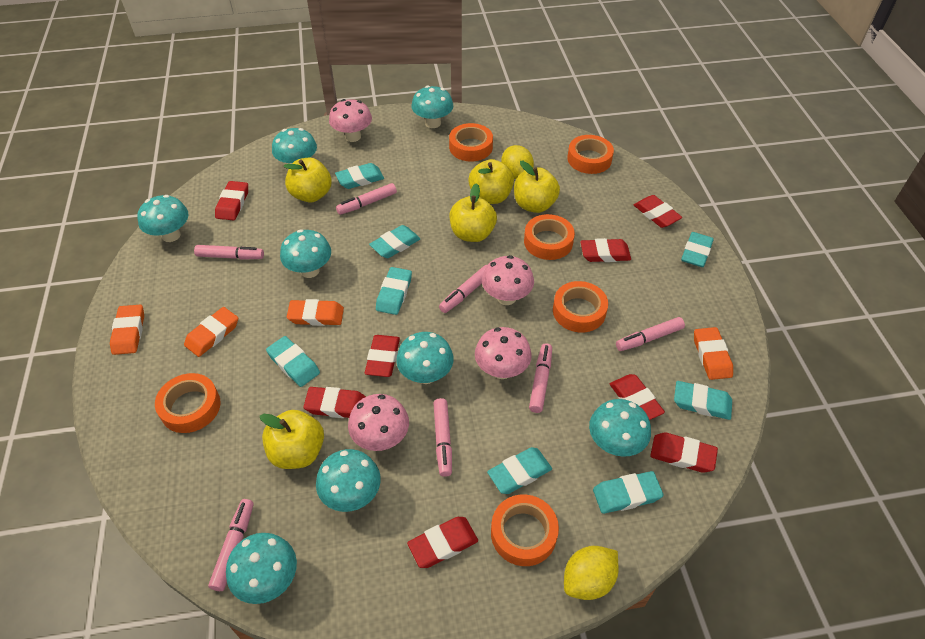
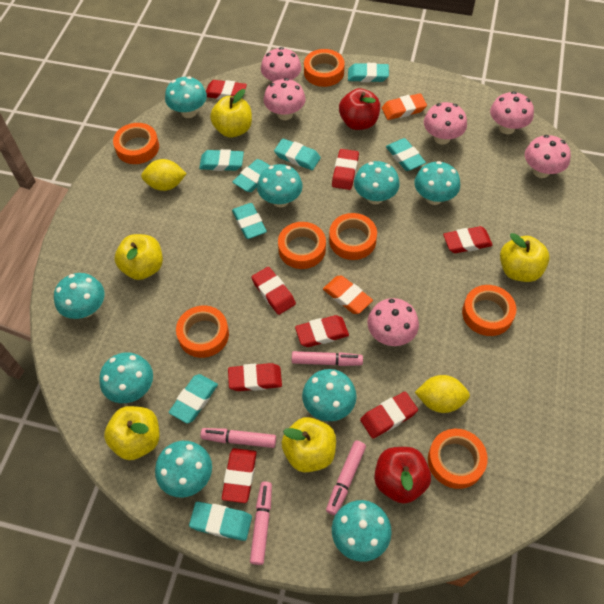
orange eraser: [110,305,144,355] [184,307,238,357] [287,299,344,326] [694,327,733,380] = 4 -> [323,276,373,314] [382,93,427,120] = 2
orange tape: [155,373,221,433] [449,123,493,162] [491,494,559,566] [524,214,575,260] [553,281,608,333] [567,135,614,174] = 6 -> [113,123,159,164] [176,306,229,358] [278,222,326,269] [304,49,345,87] [329,213,377,260] [428,429,488,489] [462,285,517,336] = 7
pink marker: [194,245,264,260] [208,499,254,591] [336,183,397,215] [433,398,452,477] [439,265,487,313] [529,343,552,413] [616,317,685,351] = 7 -> [200,428,276,448] [250,482,272,565] [292,351,363,366] [326,441,366,515] = 4
pink mushroom: [329,99,372,142] [348,394,409,451] [475,327,532,379] [482,255,534,305] = 4 -> [261,47,301,81] [263,78,306,120] [367,298,419,346] [424,102,467,144] [490,91,534,134] [525,135,571,178] = 6
red apple: none = 0 -> [339,88,380,130] [374,447,431,504] = 2
turquoise mushroom: [137,195,189,242] [226,533,297,604] [272,128,317,164] [280,229,331,278] [316,449,381,512] [396,332,454,384] [411,86,453,128] [589,399,651,457] = 8 -> [54,273,104,319] [99,352,153,403] [155,441,212,498] [165,76,207,118] [257,164,303,207] [302,369,357,421] [332,500,392,562] [354,161,400,204] [414,161,460,205] = 9

